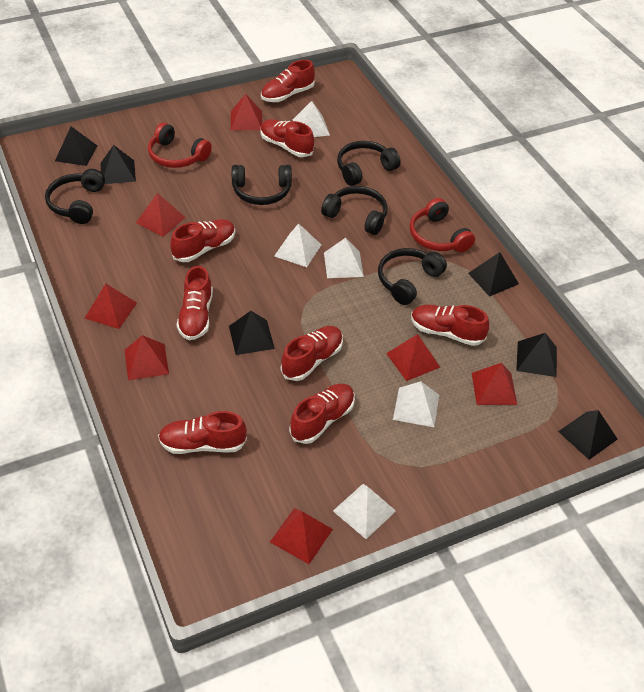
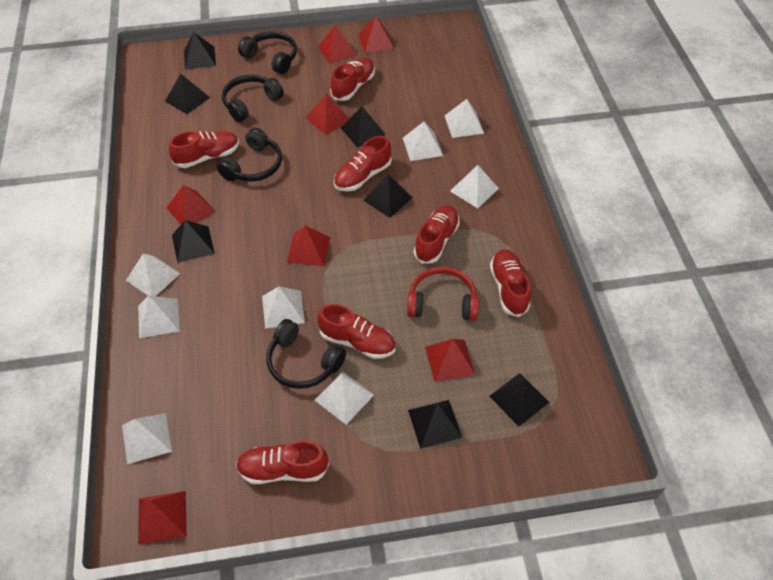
black headphones: [45,169,105,224] [232,165,292,205] [321,186,388,235] [337,141,401,186] [378,248,447,305] = 5 -> [217,128,282,182] [222,74,284,122] [238,31,297,74] [266,319,346,389] = 4
black pyramid: [55,126,97,166] [101,145,136,184] [229,311,275,355] [468,252,519,297] [516,333,557,377] [558,410,618,460] = 6 -> [165,73,210,114] [172,220,215,263] [184,32,216,70] [341,106,385,148] [363,174,413,218] [408,400,462,449] [490,373,550,426] = 7
red headphones: [148,123,212,168] [410,198,475,252] = 2 -> [407,267,479,321] = 1
red shoe: [158,411,247,454] [170,219,235,262] [177,266,213,340] [261,60,315,102] [261,119,314,157] [281,326,343,381] [289,384,355,444] [411,304,489,346] = 8 -> [169,131,239,168] [236,440,329,484] [317,304,396,359] [330,57,375,101] [334,136,392,191] [414,205,460,264] [490,249,531,317] = 7
white pyramid: [274,223,321,267] [293,101,330,137] [324,238,364,278] [333,484,396,539] [393,381,439,427] = 5 -> [122,413,172,464] [126,253,180,296] [138,296,180,338] [262,286,305,329] [315,371,374,425] [403,122,443,161] [445,99,484,138] [450,165,499,208] = 8

